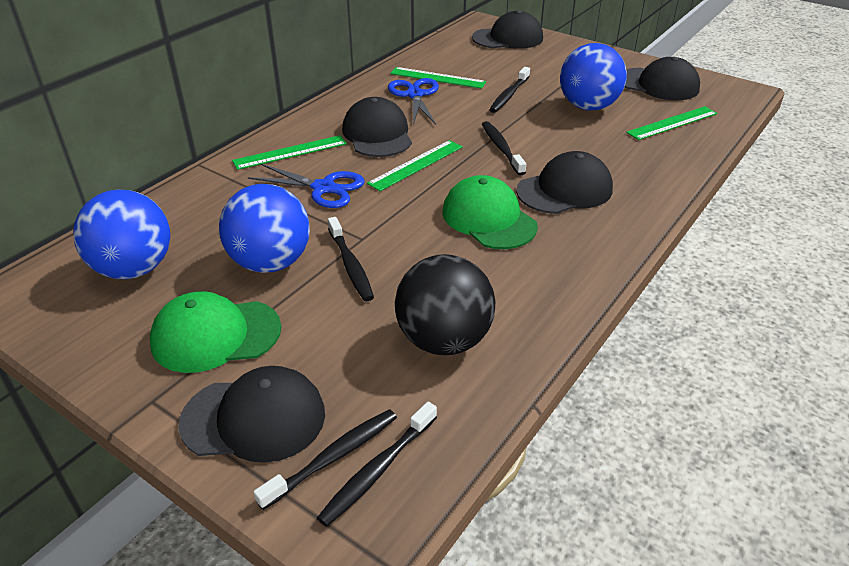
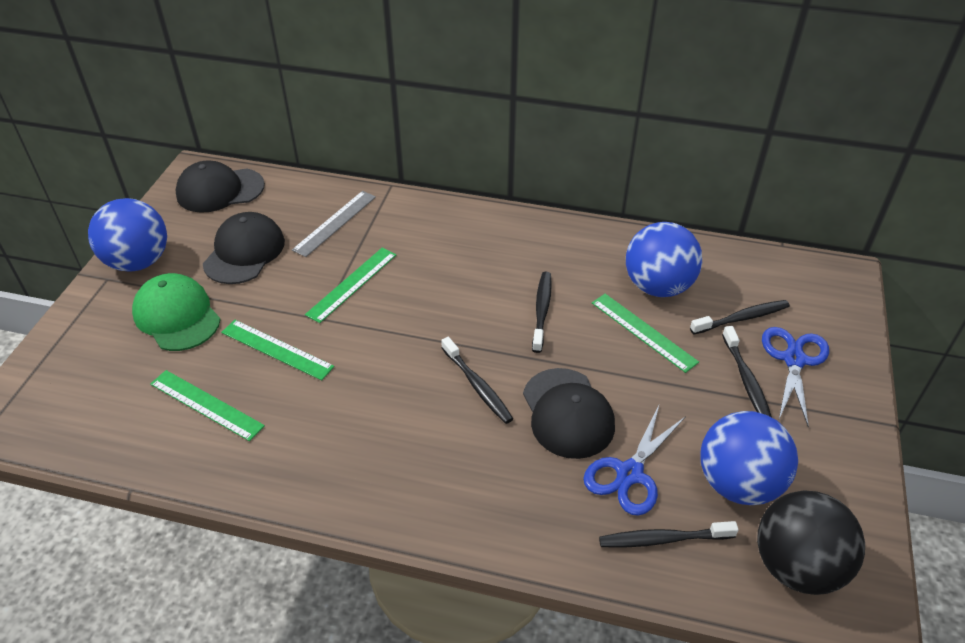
black cap: [179,366,325,463] [342,97,412,157] [472,10,543,49] [516,151,613,214] [625,57,700,100] = 5 -> [175,161,265,213] [203,212,285,284] [523,368,615,459] = 3
green cap: [150,291,281,373] [442,175,538,249] = 2 -> [132,273,221,351] = 1
grey ruler: none = 0 -> [292,191,376,257] = 1

